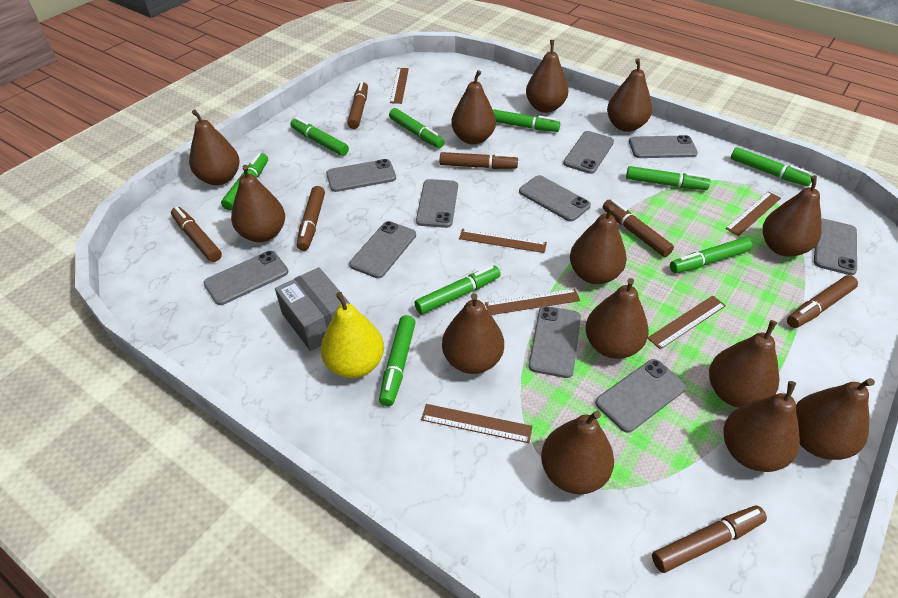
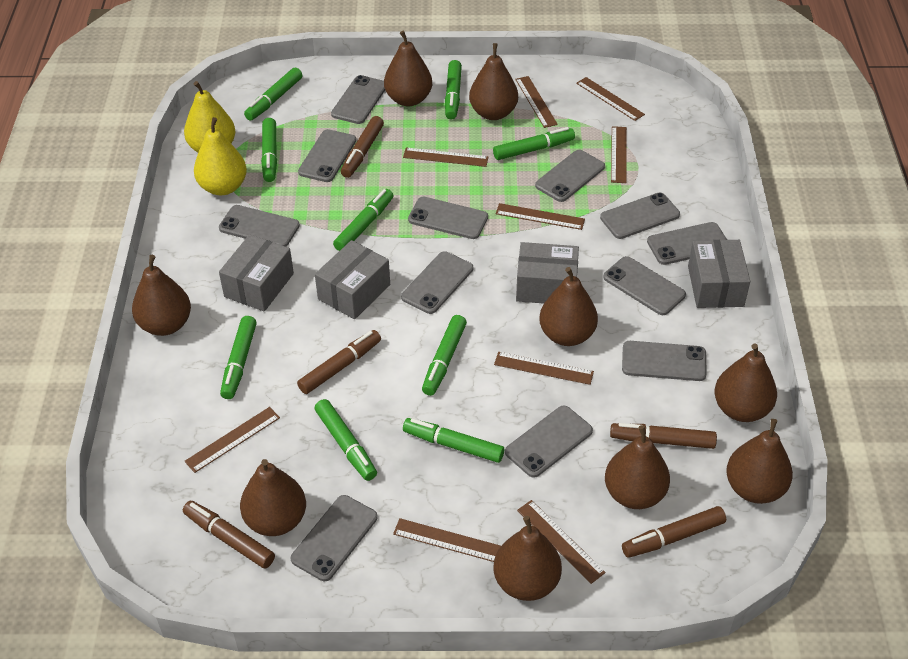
brown marker: [171,207,222,262] [297,186,325,251] [347,81,368,129] [440,152,518,169] [603,199,674,257] [652,506,767,573] [787,275,858,328] = 7 -> [183,501,275,569] [297,330,381,394] [341,116,384,178] [610,423,717,449] [622,506,726,558] = 5
brown pear: [189,109,240,185] [231,165,285,242] [442,293,504,374] [451,70,496,145] [526,40,568,113] [541,411,614,494] [570,206,627,284] [585,278,649,359] [607,58,652,132] [709,320,779,408] [724,381,800,472] [763,175,822,257] [796,378,875,460] = 13 -> [132,255,191,336] [240,459,306,536] [384,31,432,106] [469,43,518,120] [494,516,562,601] [539,267,598,346] [605,425,670,509] [714,344,777,422] [726,419,793,504] = 9
brown ruler: [390,68,409,104] [421,404,532,443] [459,229,547,253] [485,288,580,315] [647,296,726,349] [725,191,781,236] = 6 -> [184,407,280,473] [393,518,501,562] [403,148,489,167] [494,352,594,385] [495,203,585,230] [515,76,558,128] [517,500,606,584] [576,77,645,121] [611,126,627,183] = 9
grey box: [275,267,350,351] = 1 -> [219,234,294,312] [315,240,390,319] [516,242,579,304] [688,240,750,308] = 4
grey phone: [204,251,288,305] [326,159,396,192] [349,221,416,278] [416,179,458,228] [519,175,591,222] [529,306,581,378] [563,131,614,174] [595,359,686,433] [629,135,698,158] [814,218,857,275] = 10 -> [219,205,300,247] [291,495,378,581] [298,129,356,182] [331,75,385,124] [401,251,473,314] [408,197,488,239] [505,406,593,478] [535,150,605,202] [600,193,680,239] [603,256,686,315] [622,341,707,381] [647,222,727,265] = 12
yellow pear: [321,292,384,378] = 1 -> [184,81,235,152] [194,117,247,195] = 2

